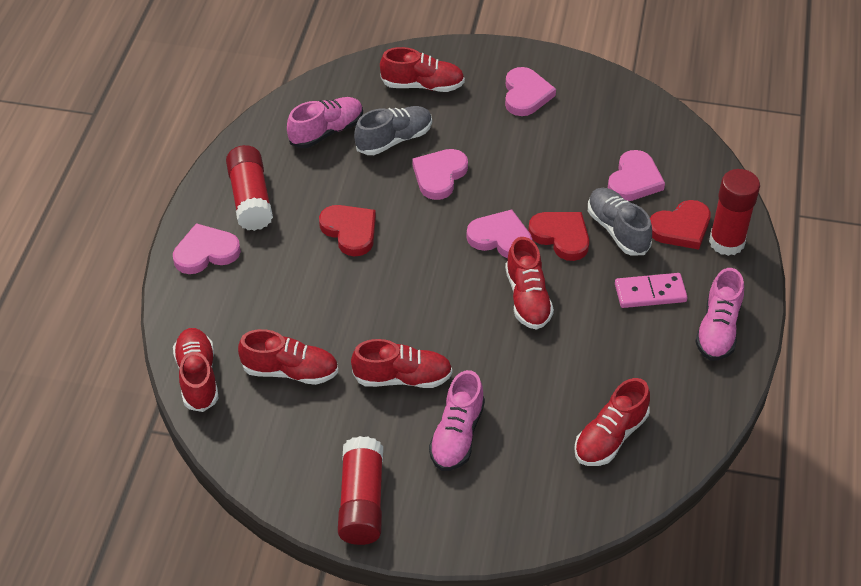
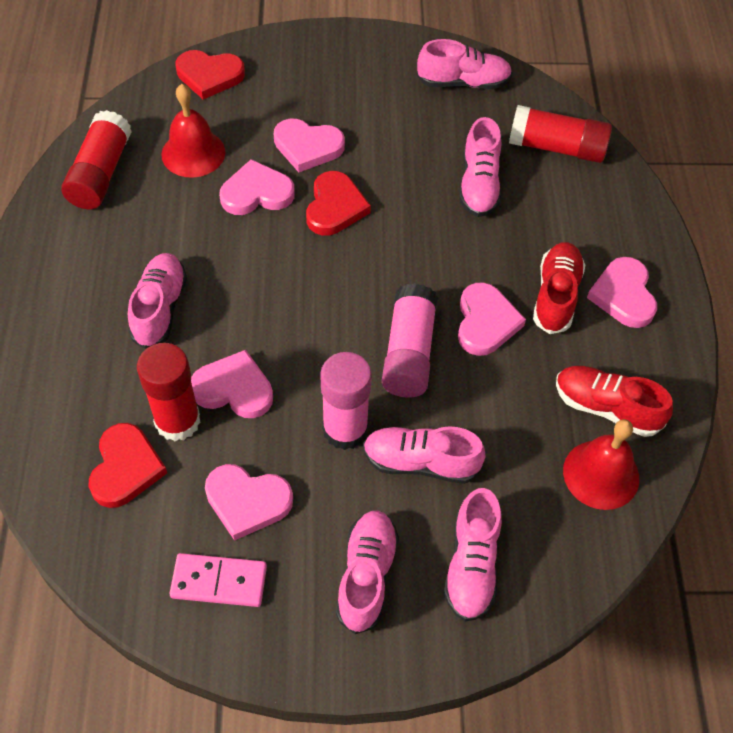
grey shoe: [354,106,432,155] [588,188,652,256] = 2 -> none = 0
pink glue stick: none = 0 -> [320,352,372,450] [382,283,438,397] = 2
pink heart: [173,223,241,274] [412,149,468,200] [466,209,532,258] [505,67,556,116] [608,150,665,201] = 5 -> [191,350,273,418] [205,464,293,541] [219,159,295,215] [274,119,345,172] [458,282,526,356] [587,257,657,328] = 6
pink shoe: [287,97,363,148] [429,370,485,471] [695,268,744,361] = 3 -> [128,253,187,349] [336,510,399,634] [363,426,486,484] [417,39,512,89] [444,488,502,621] [459,117,502,217] = 6
red bell: none = 0 -> [161,84,225,178] [563,419,639,510] = 2
red shoe: [173,328,219,412] [238,329,338,385] [351,339,452,388] [380,47,465,92] [505,237,554,330] [574,378,650,466] = 6 -> [533,242,585,334] [556,366,673,437] = 2

